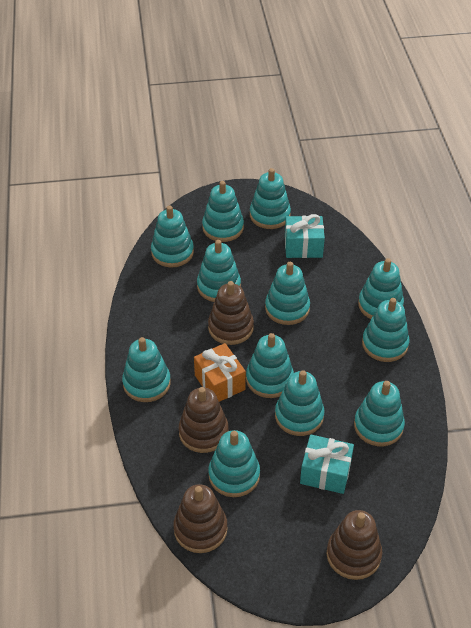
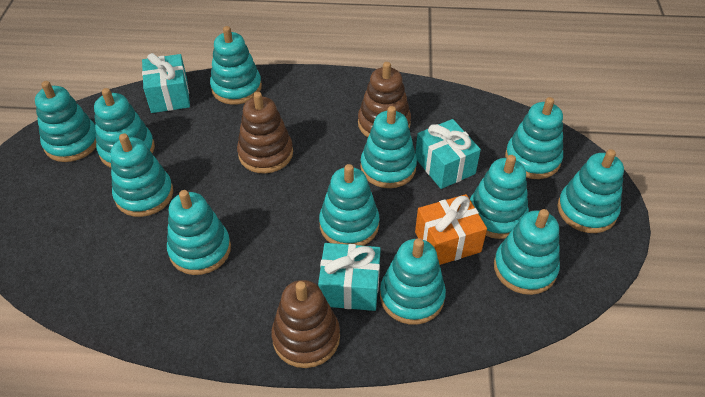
brown stacking toy: [173,484,228,553] [179,387,228,453] [208,281,254,345] [326,510,382,580] = 4 -> [237,92,293,174] [271,280,340,368] [358,62,411,137] = 3
turquoise gift: [285,214,325,258] [300,434,354,494] = 2 -> [142,53,190,113] [318,243,381,311] [415,119,481,189] = 3

